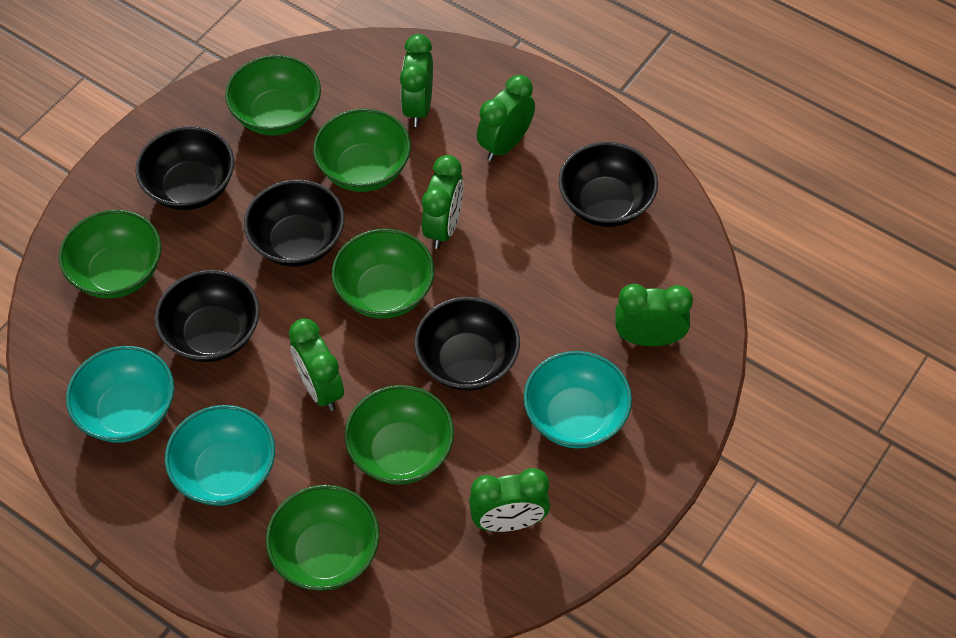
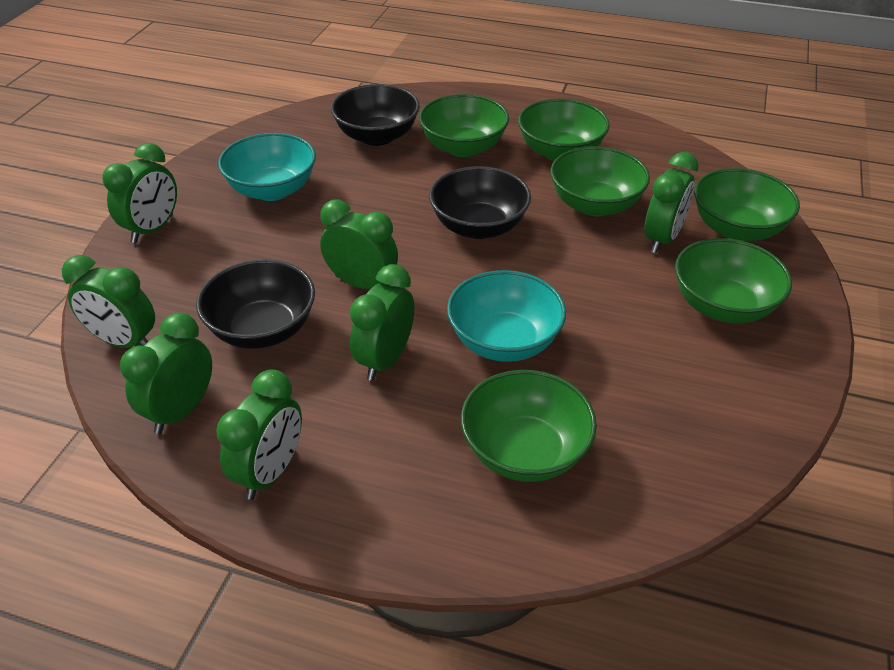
black bowl: [136,126,234,210] [155,270,260,362] [244,180,345,267] [414,297,520,391] [559,142,658,227] = 5 -> [196,259,315,349] [331,84,420,146] [429,166,531,239] = 3
green clock: [289,319,344,411] [400,34,433,127] [422,155,464,249] [469,468,550,532] [477,75,535,161] [615,284,693,346] = 6 -> [62,255,155,348] [103,143,177,243] [120,312,212,434] [216,370,302,500] [320,200,398,289] [350,264,414,381] [644,152,699,253] = 7
turquoise bowl: [66,346,174,443] [165,405,275,506] [524,351,632,448] = 3 -> [218,133,316,201] [447,270,566,362] = 2

